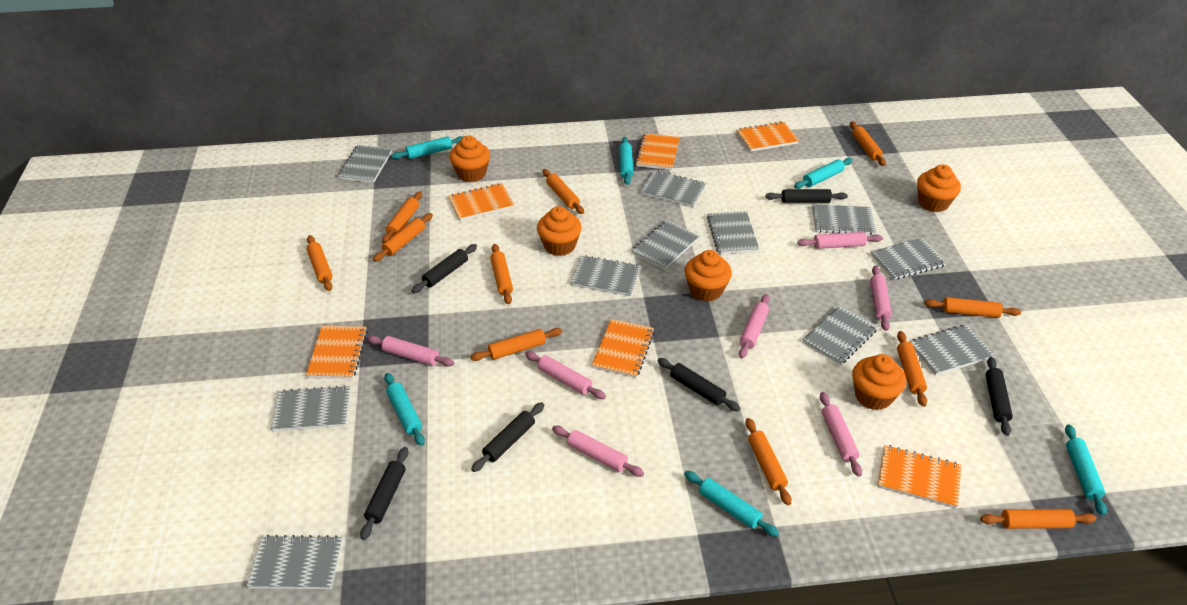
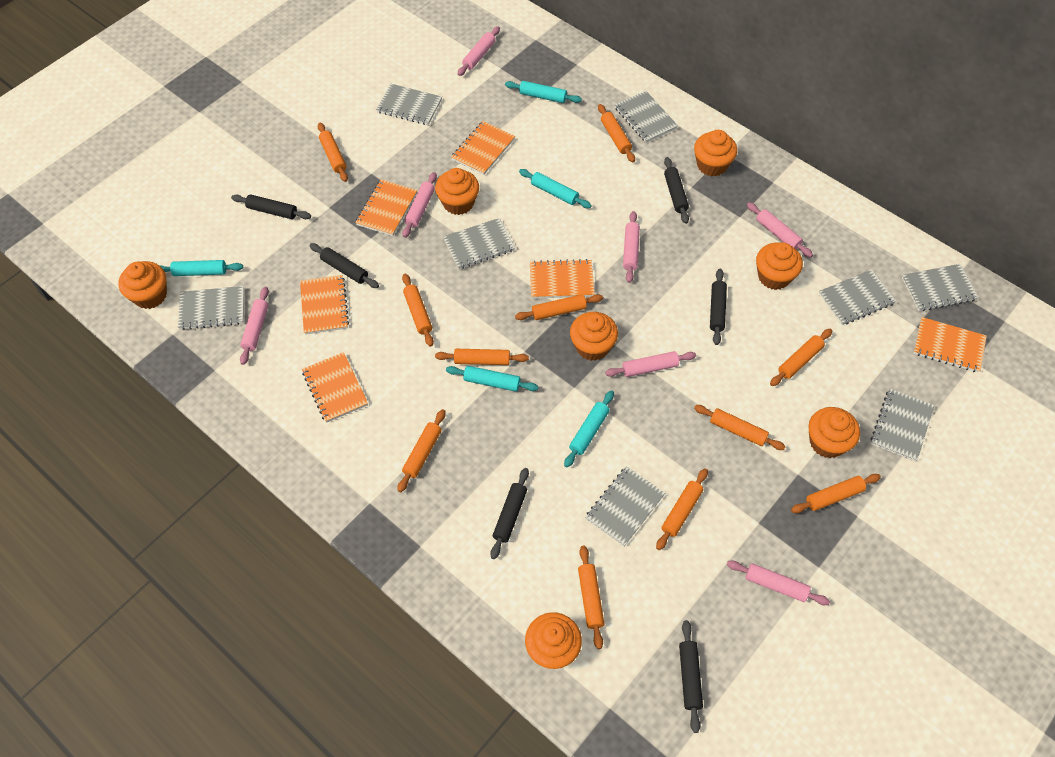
grey notebook: [246,535,343,589] [271,385,350,431] [338,145,392,183] [570,255,641,296] [631,220,699,270] [641,170,707,208] [707,211,759,254] [802,306,878,365] [812,204,876,235] [871,238,947,280] [909,325,994,375] = 11 -> [178,286,244,330] [376,84,442,125] [443,218,515,269] [585,466,665,546] [615,91,678,143] [819,270,896,325] [871,389,934,462] [902,264,979,311] = 8
orange cupcake: [449,136,490,182] [537,206,582,256] [685,250,732,302] [852,354,906,410] [917,164,961,212] = 5 -> [118,261,167,309] [435,168,479,215] [525,612,582,669] [570,312,618,361] [694,130,737,177] [756,242,803,290] [808,407,860,458] = 7
turquoise rolling pin: [384,373,425,446] [391,136,463,159] [619,137,633,185] [684,471,779,537] [794,158,853,189] [1065,424,1107,516] = 6 -> [159,260,243,276] [446,366,538,392] [505,81,582,103] [519,169,592,208] [564,390,614,467] = 5

